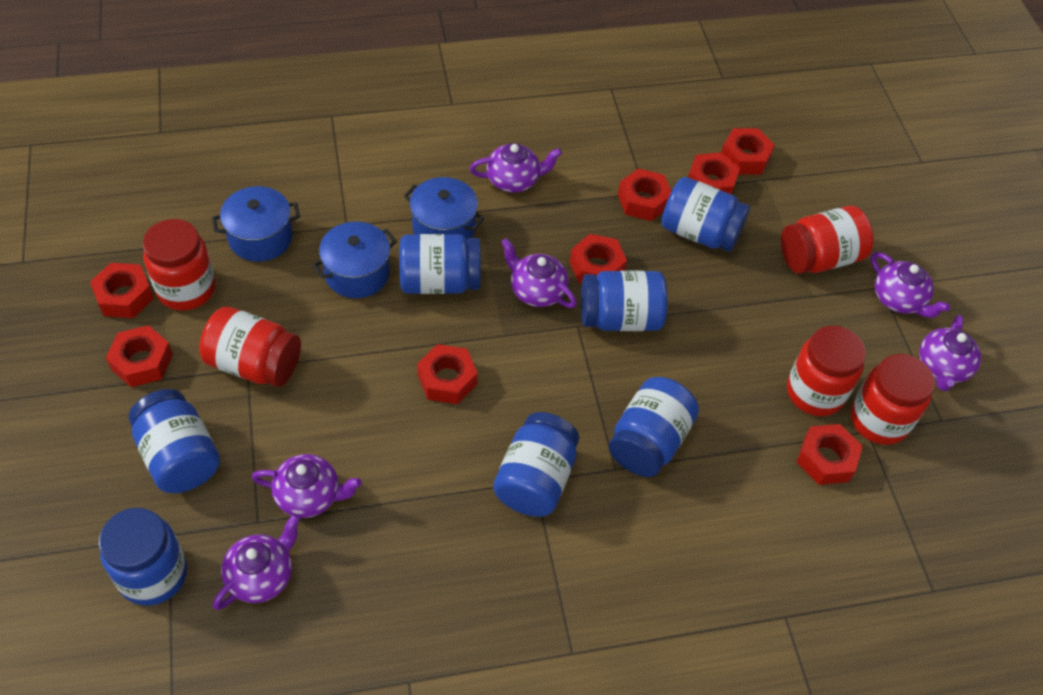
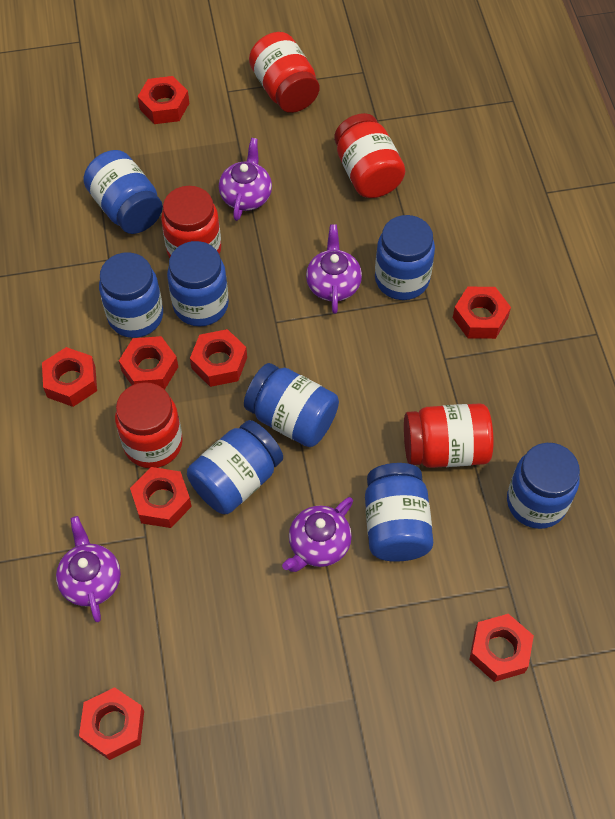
blue jar: [99,508,187,606] [129,389,220,493] [400,234,481,294] [493,412,579,517] [581,271,668,331] [609,377,699,477] [661,177,750,252] = 7 -> [83,150,163,234] [99,252,163,338] [167,241,229,327] [187,420,283,514] [244,363,339,447] [365,463,433,562] [375,215,435,300] [507,443,580,529] = 8
blue pot: [212,186,300,262] [312,222,397,298] [404,177,484,241] = 3 -> none = 0
purple teapot: [213,514,300,610] [251,454,362,518] [469,143,562,193] [501,238,577,308] [871,252,950,318] [919,315,981,391] = 6 -> [56,516,121,622] [219,138,272,221] [282,497,353,572] [306,224,362,314] = 4

